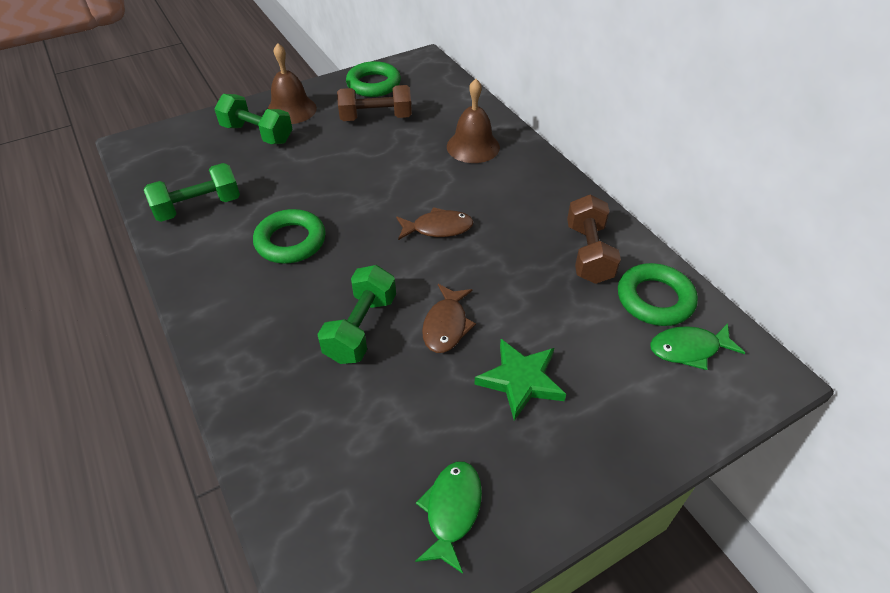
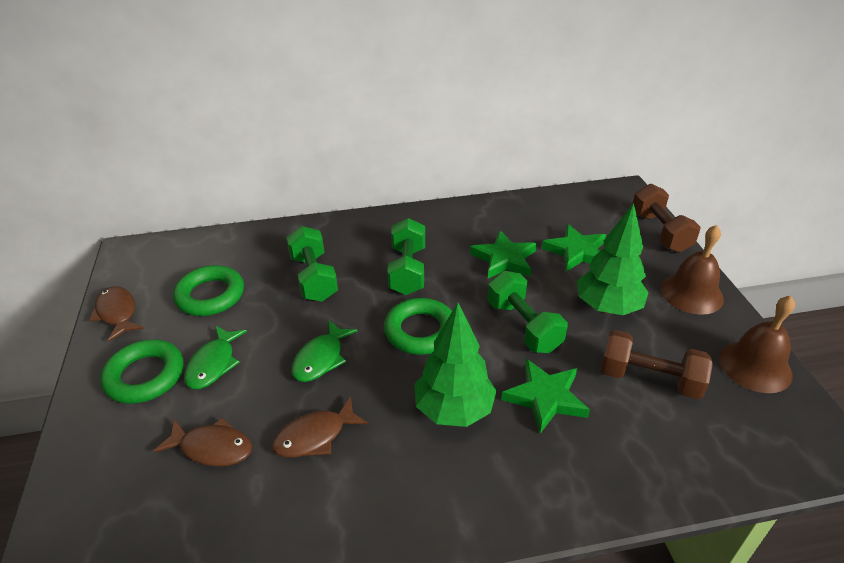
brown fish: [396,207,474,240] [422,284,476,353] = 2 -> [89,286,144,341] [153,418,252,467] [272,396,368,458] = 3
green star: [474,339,566,421] = 1 -> [470,231,537,278] [501,359,590,434] [542,224,606,272] = 3
green tree: none = 0 -> [414,303,497,427] [577,203,649,315] = 2

